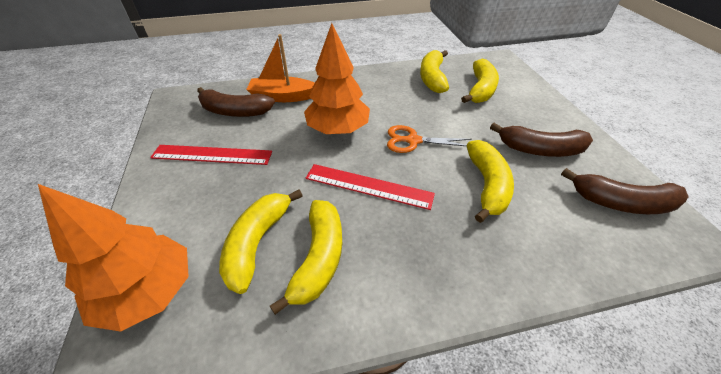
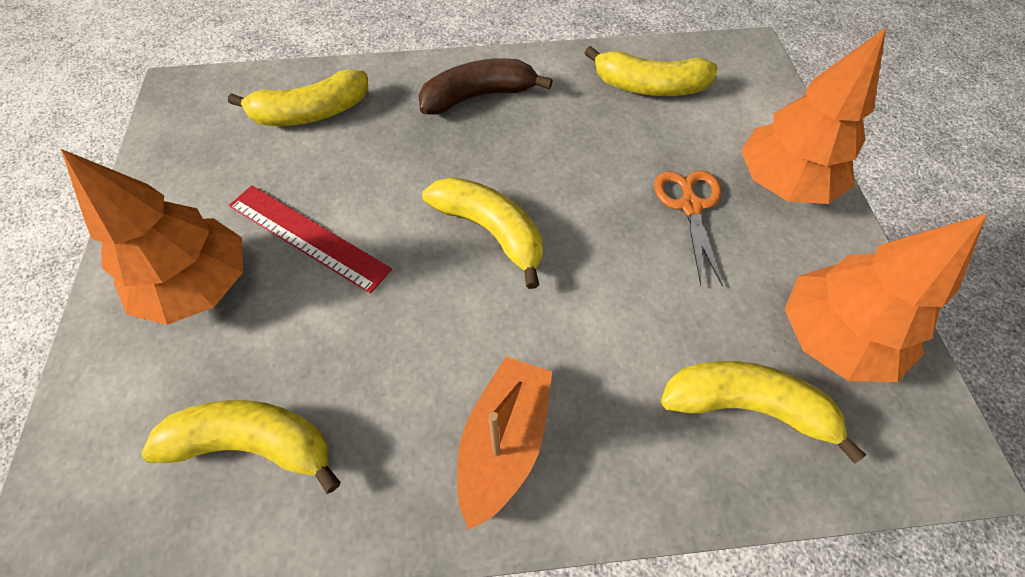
brown banana: [197,87,275,117] [490,123,593,157] [561,168,689,214] = 3 -> [418,58,553,115] = 1
orange tree: [38,184,189,332] [304,23,370,134] = 2 -> [61,149,243,325] [741,28,886,204] [785,214,987,382] = 3
red ruler: [150,145,272,165] [305,164,435,210] = 2 -> [229,185,392,294] = 1

